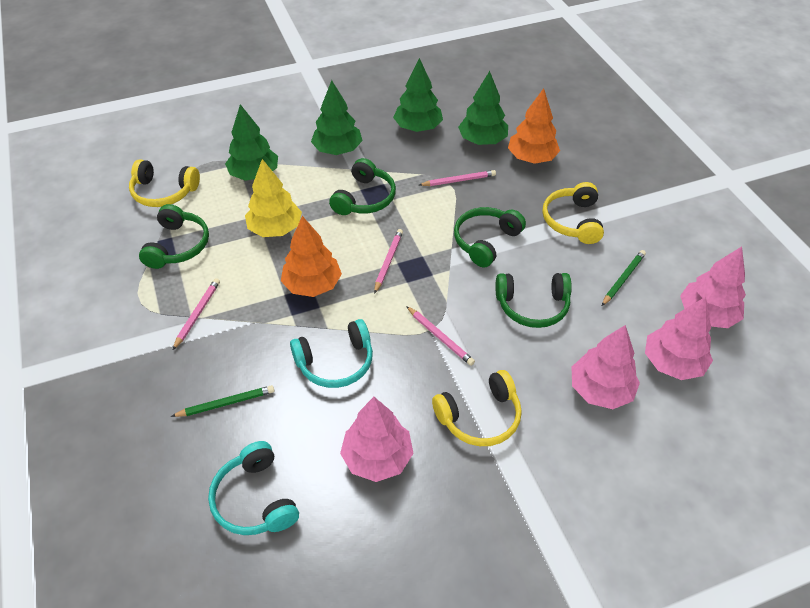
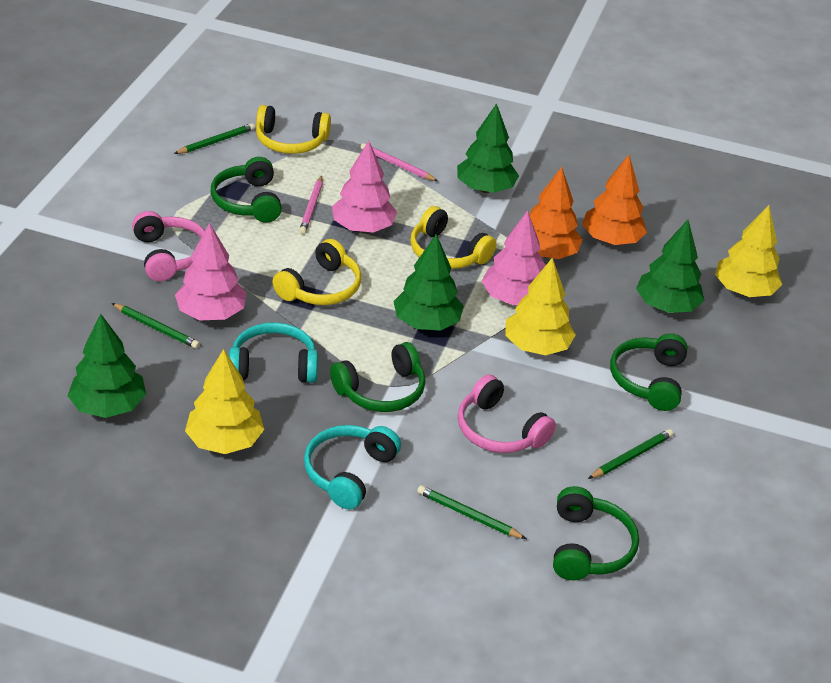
green pencil: [171,385,275,417] [602,250,646,306] = 2 -> [112,303,200,349] [174,123,255,154] [417,485,526,539] [588,429,673,479] = 4
pink headphones: none = 0 -> [132,211,205,281] [458,374,556,453] = 2
pink pencil: [173,278,220,350] [374,229,403,294] [406,306,475,366] [419,170,496,186] = 4 -> [299,176,323,234] [361,143,438,181] = 2
pink tree: [340,397,414,482] [571,325,640,409] [645,297,713,380] [680,247,746,328] = 4 -> [175,223,247,320] [332,141,397,233] [482,211,546,305] = 3
yellow tree: [245,159,302,237] = 1 -> [185,349,264,454] [505,258,576,355] [715,205,782,297] = 3

